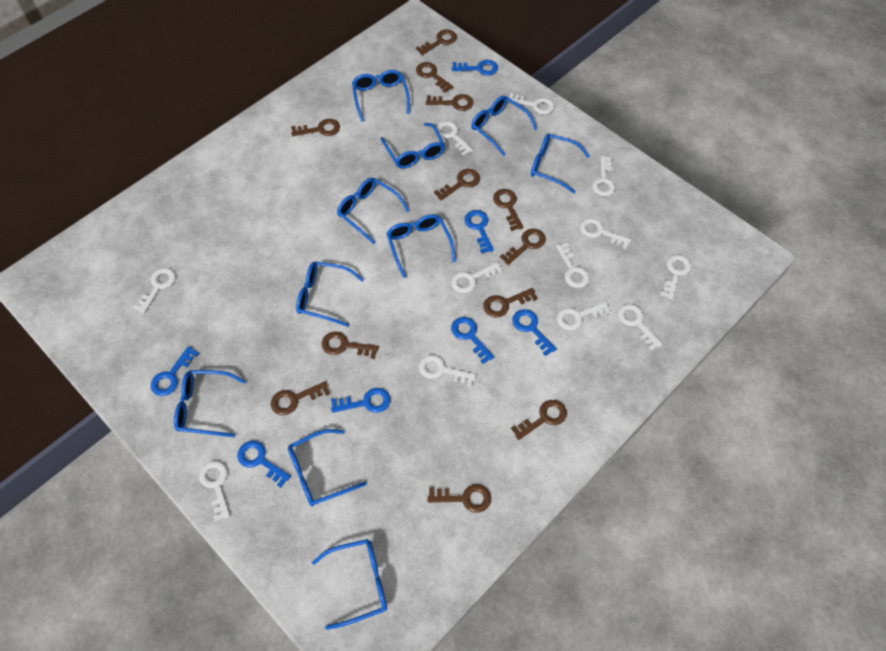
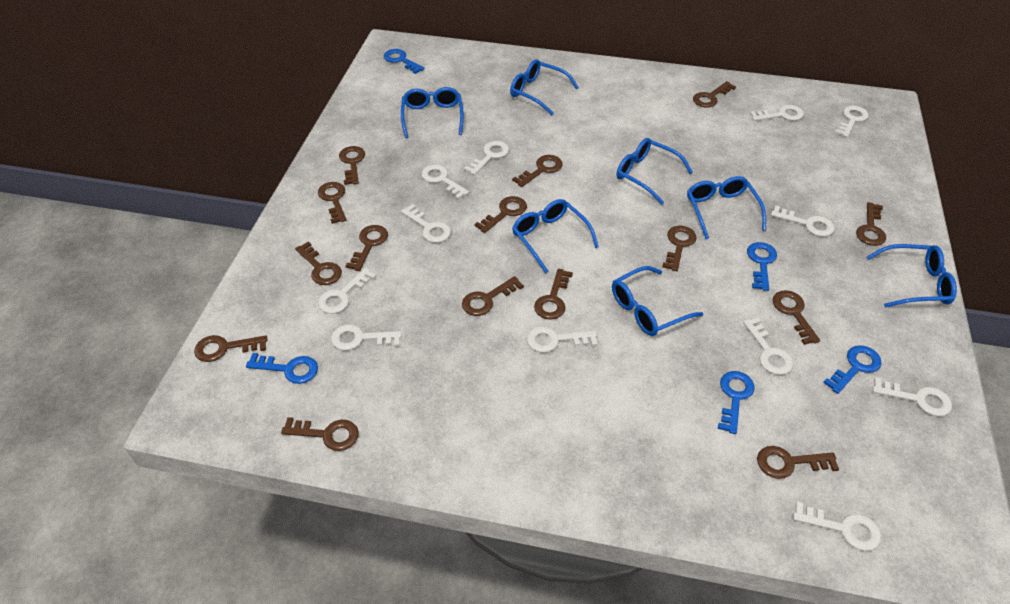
blue glasses: [174,370,246,437] [288,429,367,506] [296,261,364,327] [312,539,387,630] [337,178,409,244] [352,70,410,122] [380,123,445,168] [386,214,456,278] [471,96,537,156] [531,134,590,193] = 10 -> [401,87,464,138] [510,59,579,115] [512,199,599,273] [612,266,703,336] [616,138,693,205] [687,176,766,239] [867,244,957,308] = 7
blue key: [151,346,199,396] [237,441,291,488] [331,388,390,413] [451,317,494,364] [452,60,498,76] [464,210,494,254] [512,309,557,356] = 7 -> [246,353,318,384] [384,49,425,74] [718,371,755,434] [747,242,777,291] [823,345,882,394] = 5
brown key: [271,381,330,415] [291,119,340,136] [322,332,379,359] [416,29,457,55] [416,62,454,93] [426,94,473,111] [428,484,491,513] [434,169,480,200] [483,288,538,318] [493,189,523,231] [500,229,546,265] [511,400,567,440] = 12 -> [194,335,267,362] [281,417,359,451] [295,241,342,285] [318,182,346,224] [339,146,365,185] [346,225,388,271] [462,276,524,316] [474,196,527,233] [512,155,563,187] [534,269,573,320] [662,225,697,271] [693,81,736,108] [757,446,839,479] [773,290,820,345] [856,202,886,246] = 15

